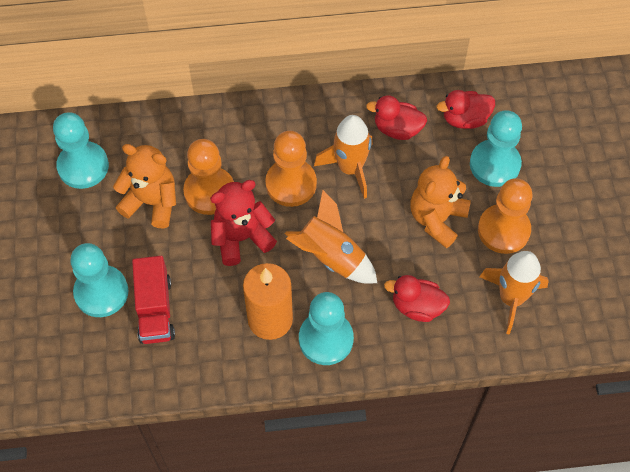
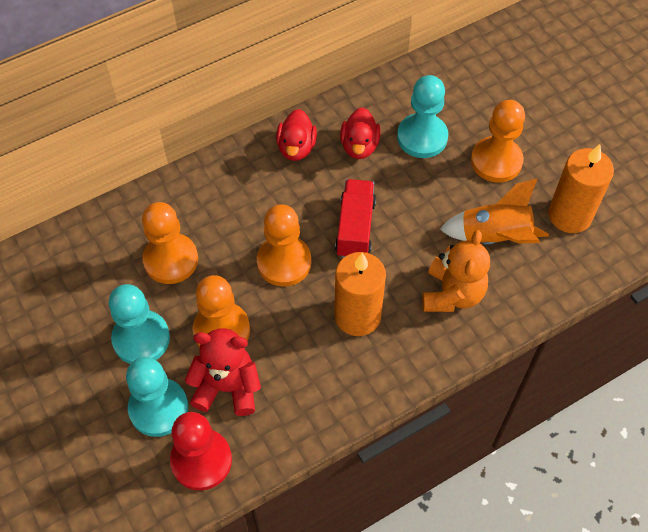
orange candle: [243,263,293,340] = 1 -> [334,252,386,336] [548,144,614,233] = 2
orange pawn: [183,139,234,215] [265,131,317,207] [478,178,533,254] = 3 -> [142,202,198,284] [193,275,250,348] [257,204,311,286] [471,100,525,183] = 4
orange rocket: [285,190,377,284] [314,115,373,199] [479,251,549,335] = 3 -> [440,178,549,245] = 1
orange teddy bear: [113,144,176,228] [410,156,471,248] = 2 -> [422,230,490,312] = 1
red duck: [366,95,427,140] [384,275,450,322] [437,90,495,129] = 3 -> [276,109,317,161] [340,107,381,159] = 2
red pawn: none = 0 -> [170,412,232,491] = 1
turquoise pawn: [53,112,109,189] [70,243,129,317] [299,292,354,365] [470,110,522,187] = 4 -> [109,284,170,364] [126,357,188,437] [397,75,448,158] = 3

